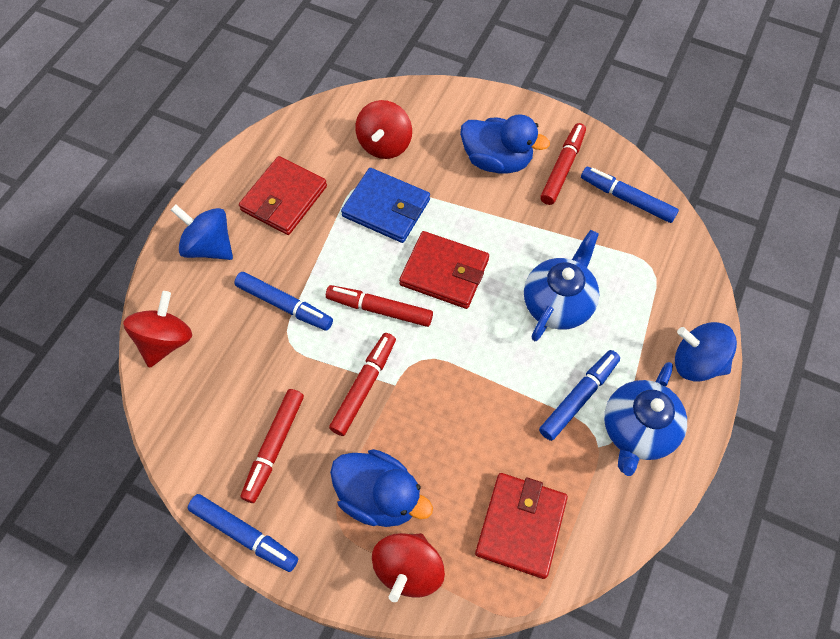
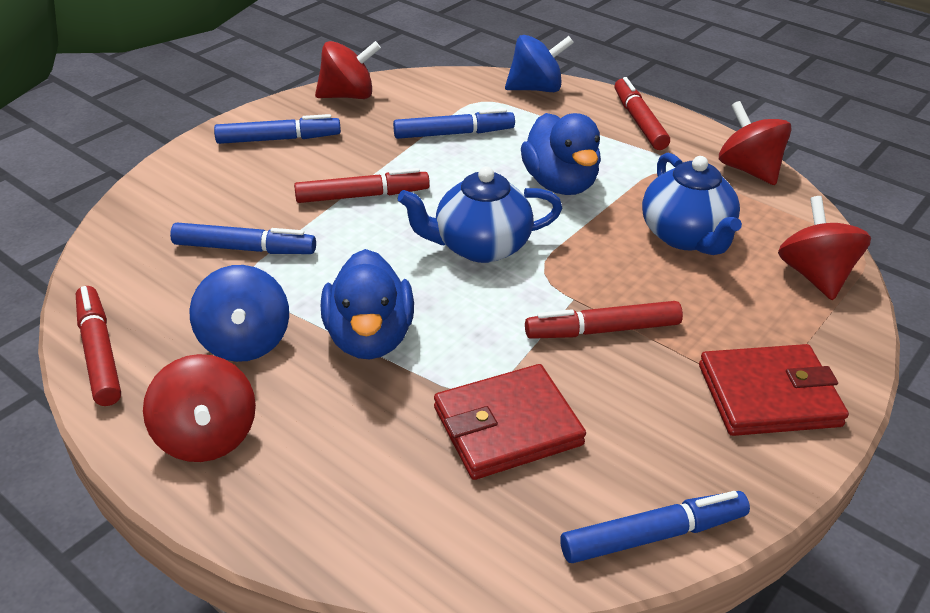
blue wallet: [341,168,430,243] = 1 -> none = 0
red spinning top: [123,291,192,368] [356,100,412,159] [372,533,445,602] = 3 -> [143,354,256,462] [315,41,381,99] [719,101,792,185] [778,196,871,300] = 4
red wallet: [239,156,327,235] [399,231,489,309] [475,473,568,579] = 3 -> [434,364,586,480] [699,344,849,436] = 2

